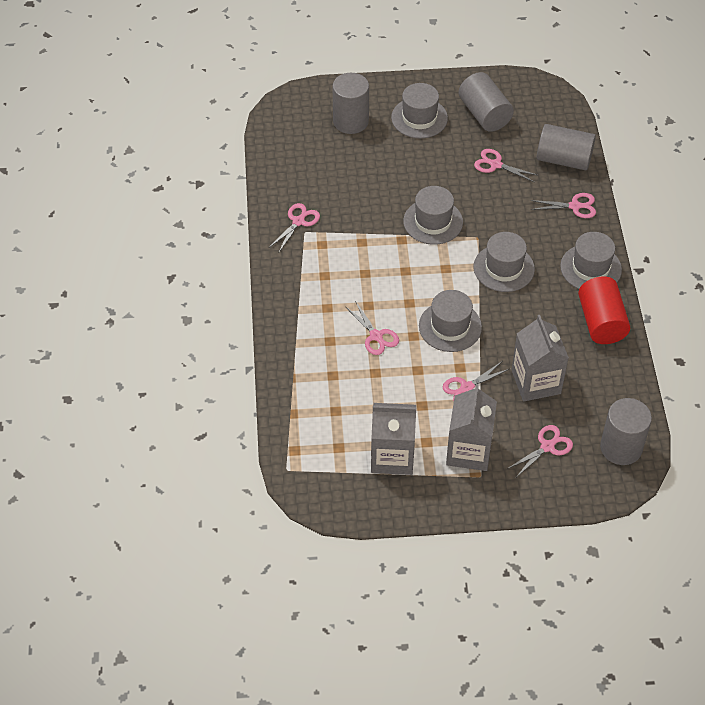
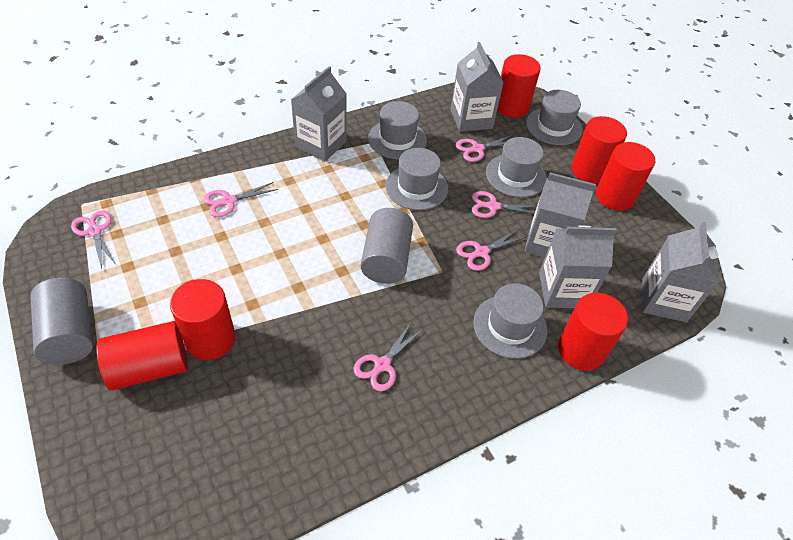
grey carton: [371,403,416,475] [446,384,497,471] [512,315,569,402] = 3 -> [291,66,347,161] [451,42,504,132] [524,173,596,258] [539,225,617,308] [642,222,720,322] = 5
grey cylinder: [333,73,369,134] [459,72,514,132] [537,124,596,170] [600,398,652,465] = 4 -> [30,278,93,365] [361,208,413,284] = 2
red cylinder: [578,276,630,344] = 1 -> [96,321,188,390] [170,279,236,360] [497,54,541,118] [558,293,628,371] [571,116,627,184] [596,142,655,211] = 6

